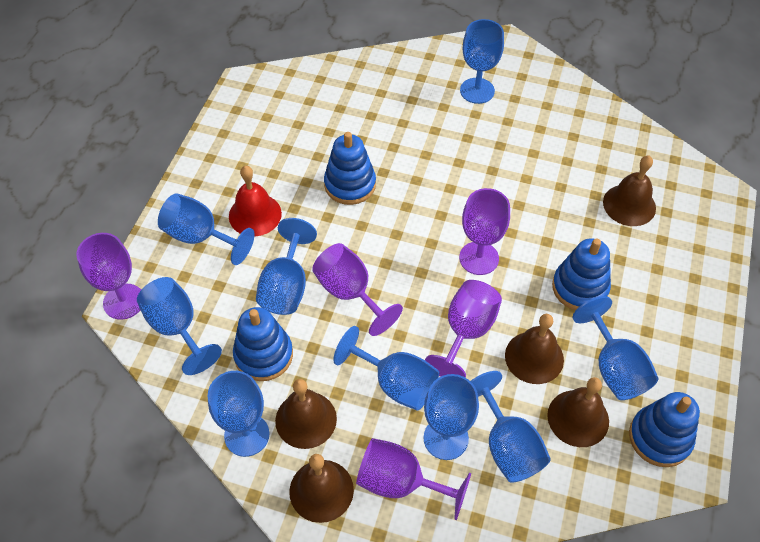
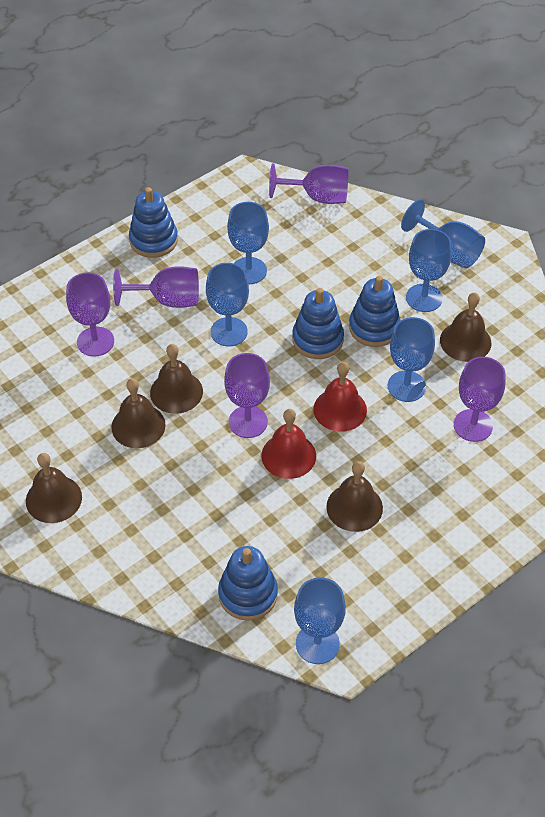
blue goblet: [137,277,222,375] [158,194,255,265] [208,371,269,457] [256,218,317,315] [333,326,439,411] [424,374,479,460] [460,19,504,104] [471,371,551,483] [573,296,659,400] = 9 -> [206,263,249,346] [227,202,269,284] [294,577,346,664] [388,317,435,402] [401,199,485,268] [406,229,452,312] = 6
red bell: [229,166,282,236] = 1 -> [261,409,316,479] [313,362,367,432] = 2

